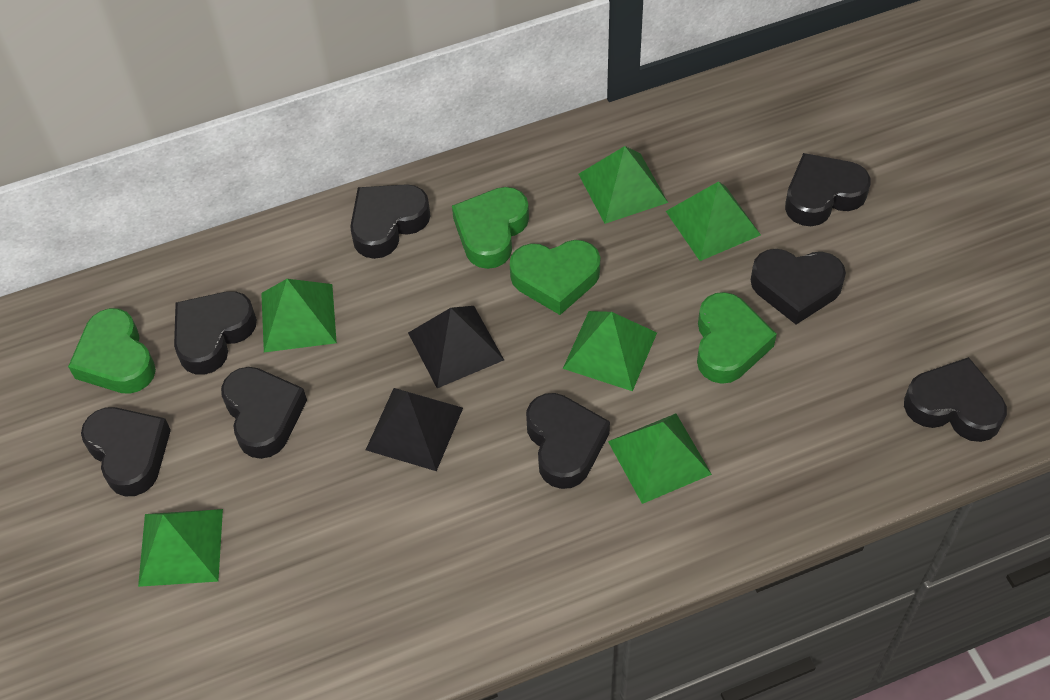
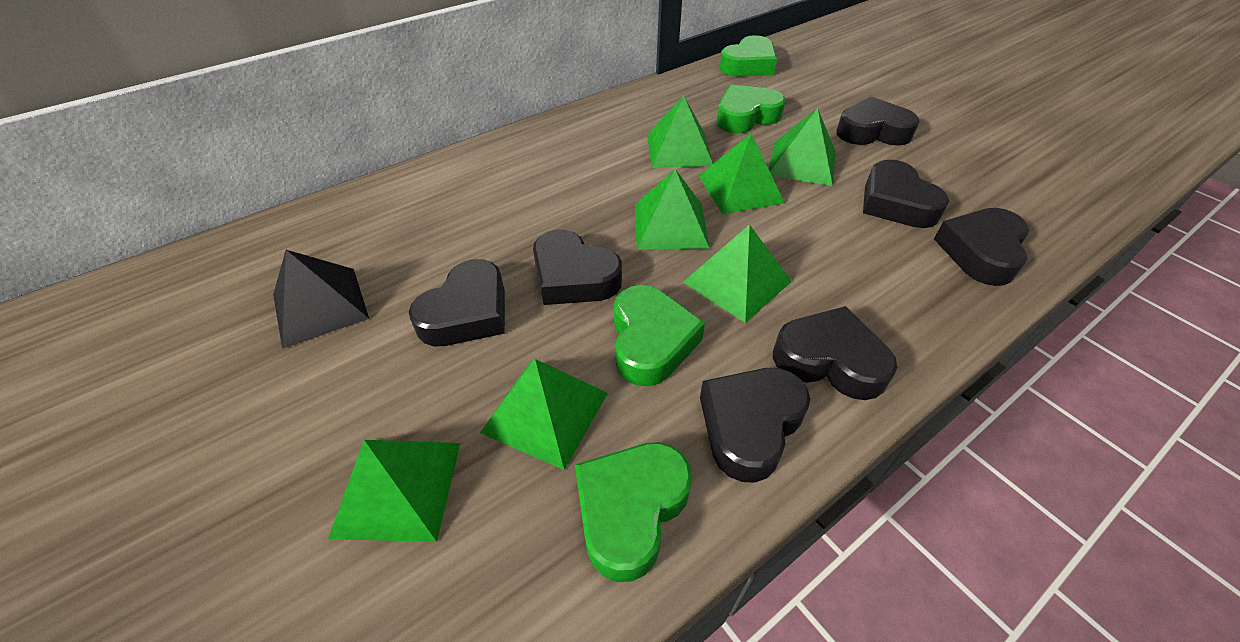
black heart: [81,407,171,496] [174,291,257,375] [221,367,307,459] [350,184,431,259] [526,393,610,489] [751,249,846,324] [785,153,870,226] [904,357,1007,442] = 8 -> [409,259,505,346] [533,230,622,305] [700,368,810,483] [773,306,897,400] [836,96,920,146] [863,160,949,228] [934,208,1030,286] = 7
black pyramid: [366,388,463,471] [408,306,504,388] = 2 -> [273,250,369,349] = 1
green pyramid: [138,509,223,587] [261,279,337,352] [563,311,657,391] [579,146,668,224] [608,414,712,504] [666,181,761,261] = 6 -> [328,440,461,542] [480,359,608,470] [635,169,710,250] [647,95,713,168] [683,225,792,323] [699,134,785,214] [769,108,836,186] = 7

